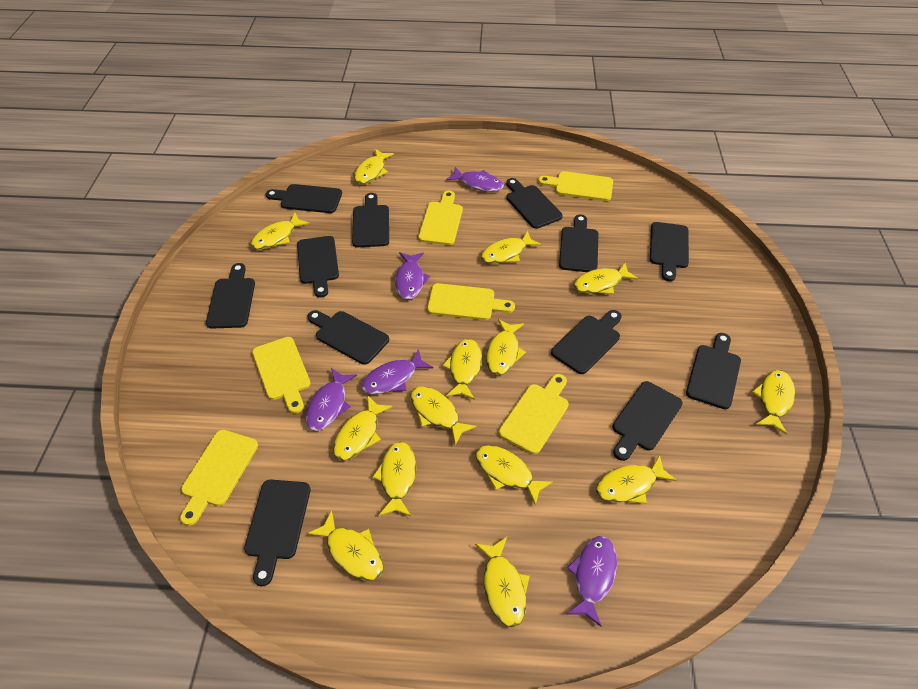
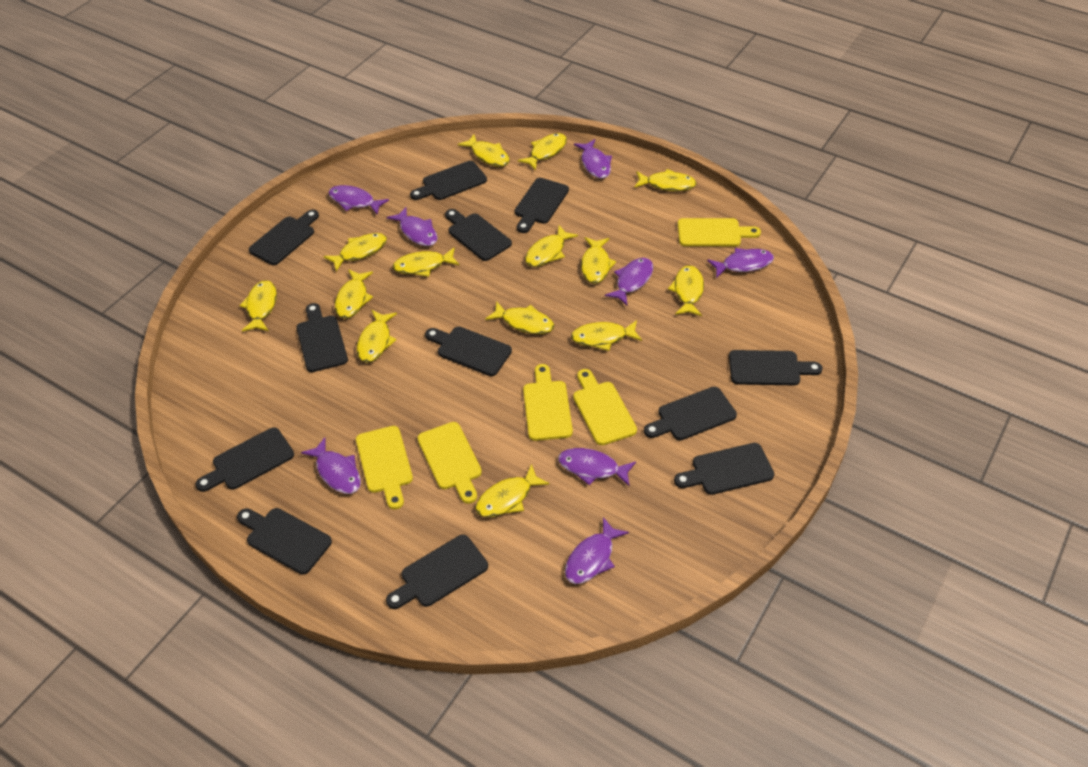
purple fish: [306,368,357,431] [361,349,433,394] [395,252,430,300] [446,167,504,192] [566,536,617,627] = 5 -> [301,437,361,494] [328,185,389,214] [387,207,438,246] [558,448,636,486] [565,517,629,584] [574,139,612,178] [605,258,653,305] [707,248,774,278] = 8
yellow cutting board: [180,430,258,526] [252,337,310,414] [418,191,463,245] [427,283,515,320] [499,374,569,454] [538,171,613,201] = 6 -> [356,426,413,509] [417,422,482,504] [523,364,573,441] [573,369,637,445] [678,218,761,246] = 5

